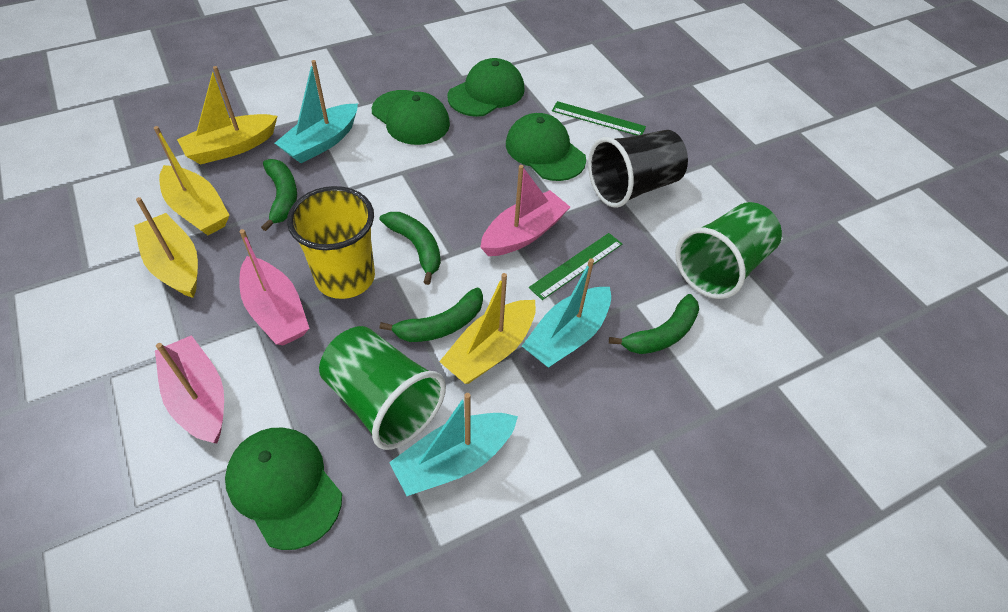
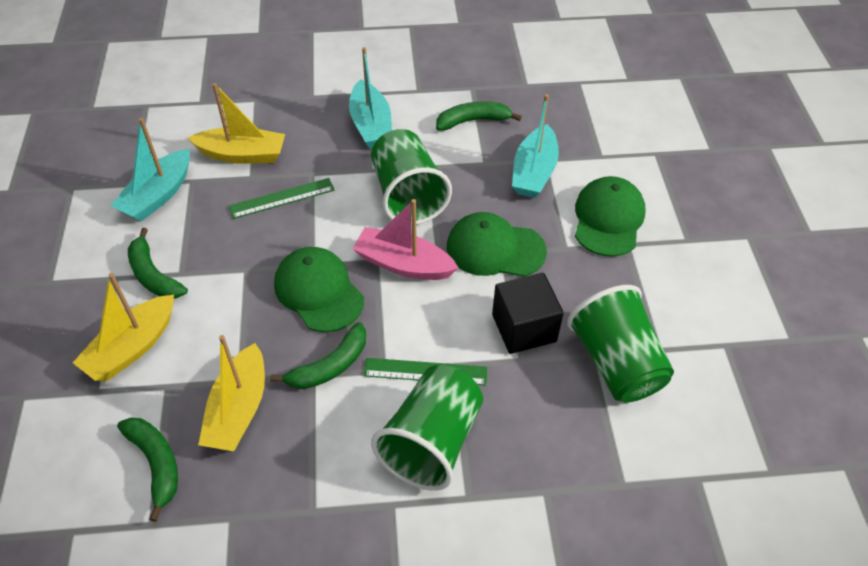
black cube: none = 0 -> [492,273,564,354] = 1
black cup: [588,130,688,208] = 1 -> none = 0
green cap: [225,428,342,550] [372,90,450,145] [447,58,525,117] [506,113,586,181] = 4 -> [274,247,364,332] [447,212,547,277] [575,176,646,257] = 3
green cup: [319,326,446,450] [675,202,782,299] = 2 -> [371,129,452,225] [371,365,483,491] [567,285,674,403] = 3
pink boat: [155,335,224,443] [239,229,310,345] [480,165,570,256] = 3 -> [352,199,458,280] = 1
yellow boat: [134,197,198,298] [154,126,230,235] [177,66,277,165] [439,273,536,384] = 4 -> [73,273,174,381] [188,83,285,164] [198,335,265,451] = 3
yellow cup: [287,186,375,299] = 1 -> none = 0

